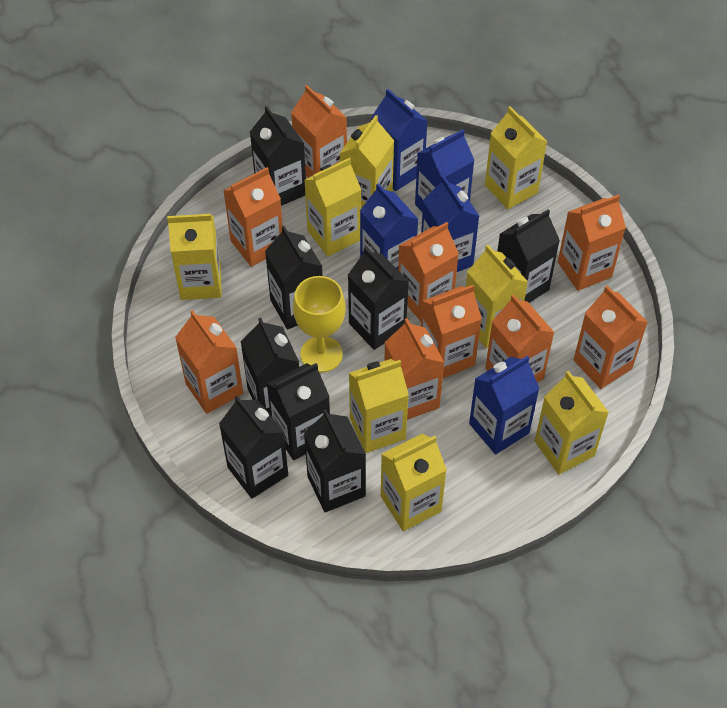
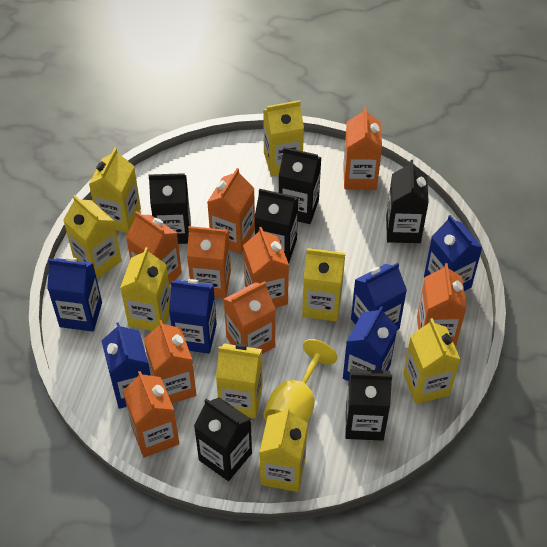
black carton: [219,396,288,498] [240,318,299,415] [250,106,306,206] [265,226,323,329] [266,363,330,460] [304,409,366,512] [348,247,409,350] [497,209,560,303] = 8 -> [149,173,190,244] [194,397,252,481] [254,189,298,264] [279,147,321,224] [345,369,392,441] [386,160,429,243] = 6
blue carton: [360,183,418,269] [372,89,427,191] [415,129,475,212] [421,176,479,272] [469,356,540,454] = 5 -> [47,257,102,332] [102,322,151,409] [169,279,217,354] [343,306,398,381] [351,263,407,330] [424,215,483,291] = 6

